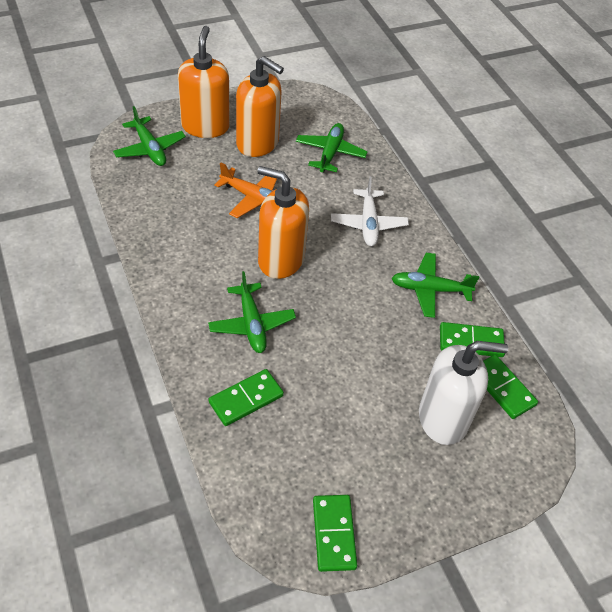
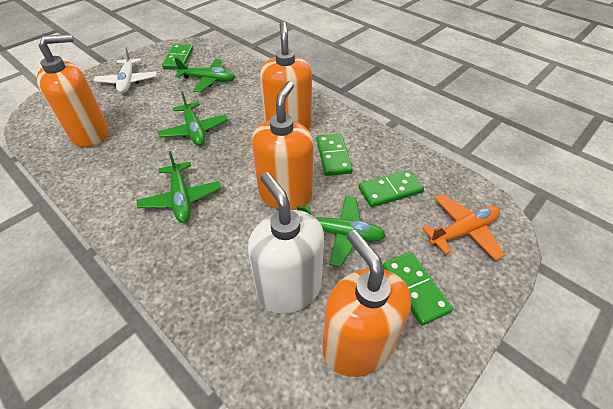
orange soap dispenser: [178,26,230,138] [236,56,284,157] [257,166,309,279] = 3 -> [37,34,109,147] [252,81,314,210] [260,21,312,130] [322,230,411,377] = 4

